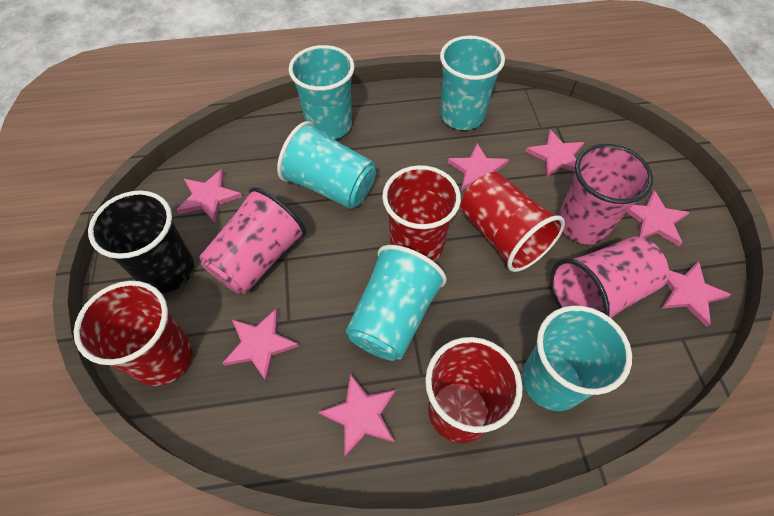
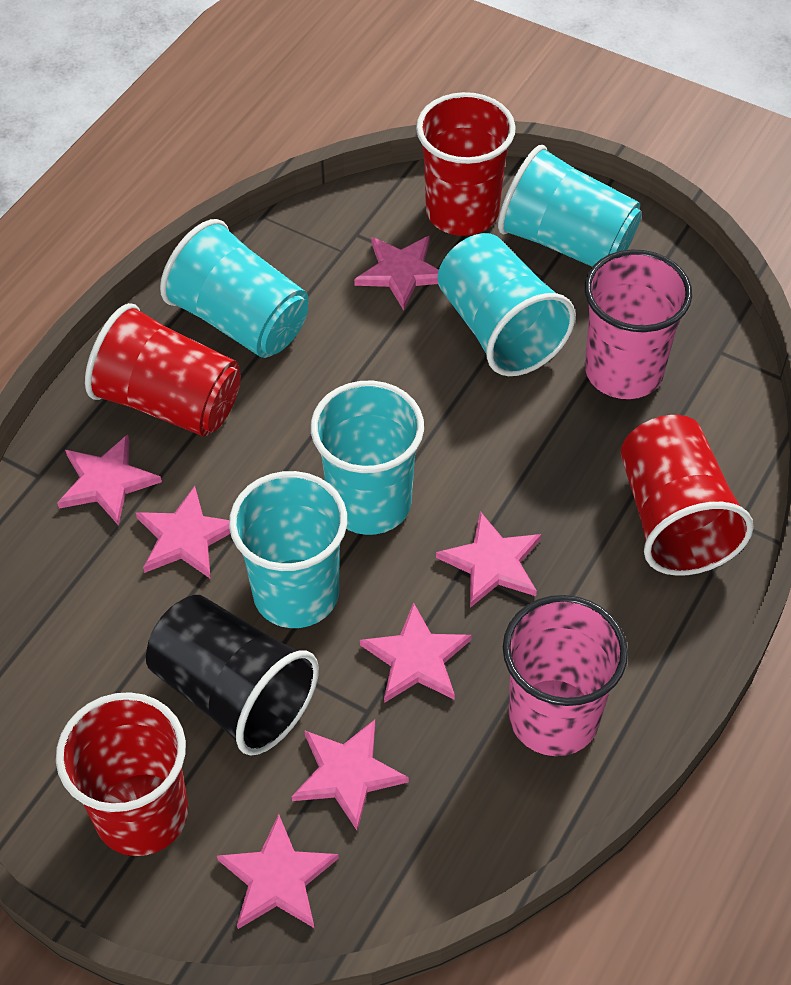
pink cup: [199,187,306,294] [550,237,669,318] [558,144,653,245] = 3 -> [503,595,628,756] [585,249,692,399] = 2

